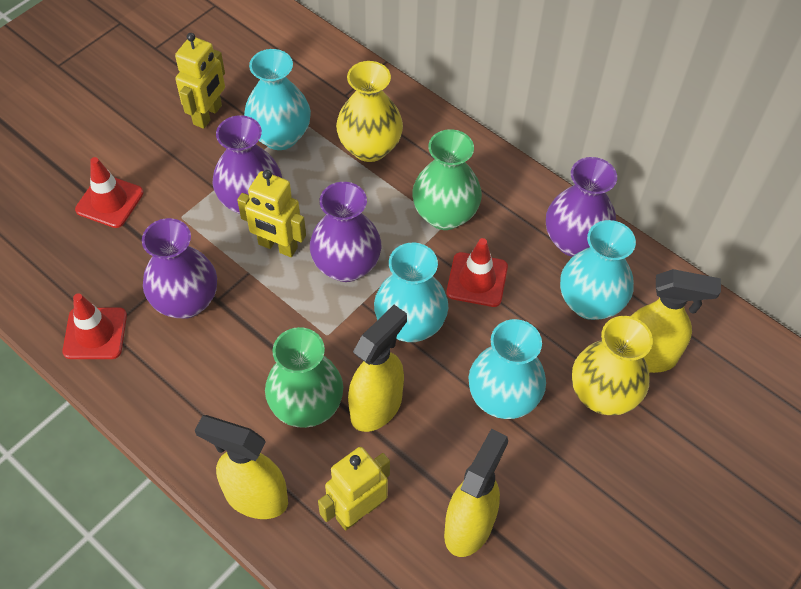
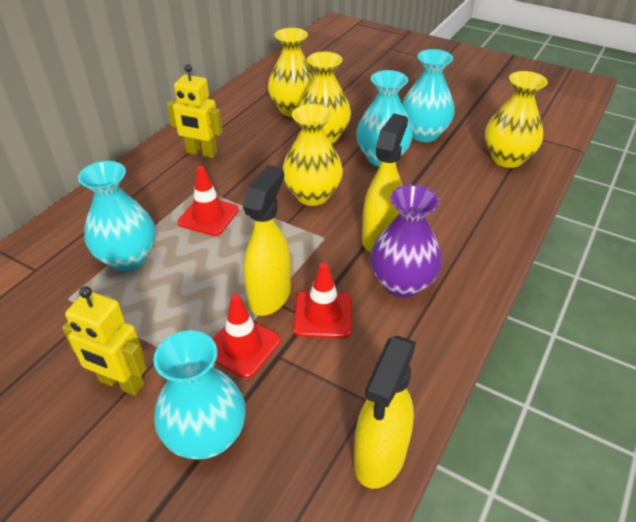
green vase: [265,327,343,428] [412,129,482,230] = 2 -> none = 0
purple vase: [142,218,217,319] [212,115,282,214] [310,182,381,282] [546,157,617,257] = 4 -> [370,185,442,298] = 1
yellow robot: [175,33,225,129] [237,170,306,257] [318,447,390,530] = 3 -> [62,286,147,395] [167,64,223,158] = 2
yellow spray bottle: [195,415,288,519] [348,305,407,432] [444,429,508,557] [631,269,721,373] = 4 -> [243,165,291,316] [354,336,416,489] [362,113,408,252] = 3
yellow vase: [336,61,403,162] [572,316,653,415] = 2 -> [268,28,315,117] [283,104,343,206] [299,52,351,144] [485,71,548,168] = 4

